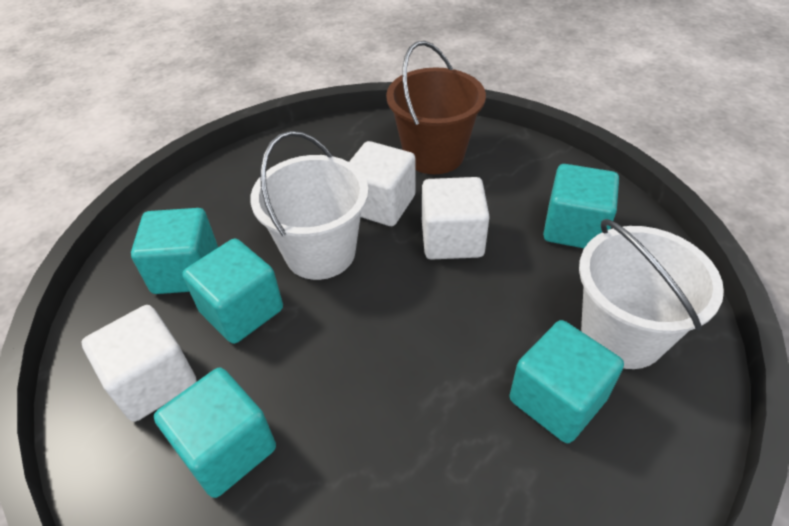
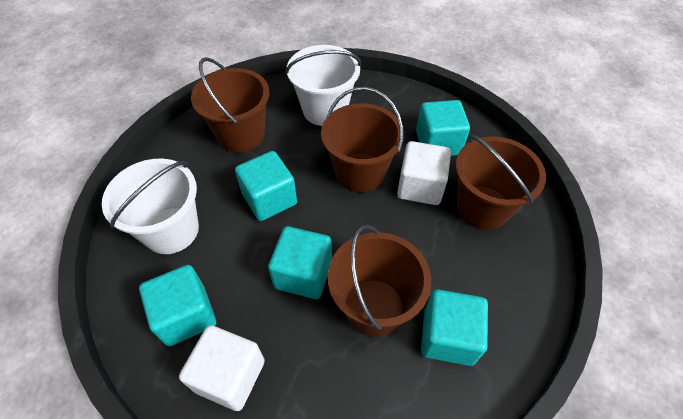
brown bucket: [386,41,486,174] = 1 -> [191,57,270,153] [321,87,404,192] [328,225,431,337] [456,135,546,230] = 4
white cube: [82,305,196,422] [349,141,416,226] [422,177,490,260] = 3 -> [179,325,265,411] [397,141,451,205] = 2

